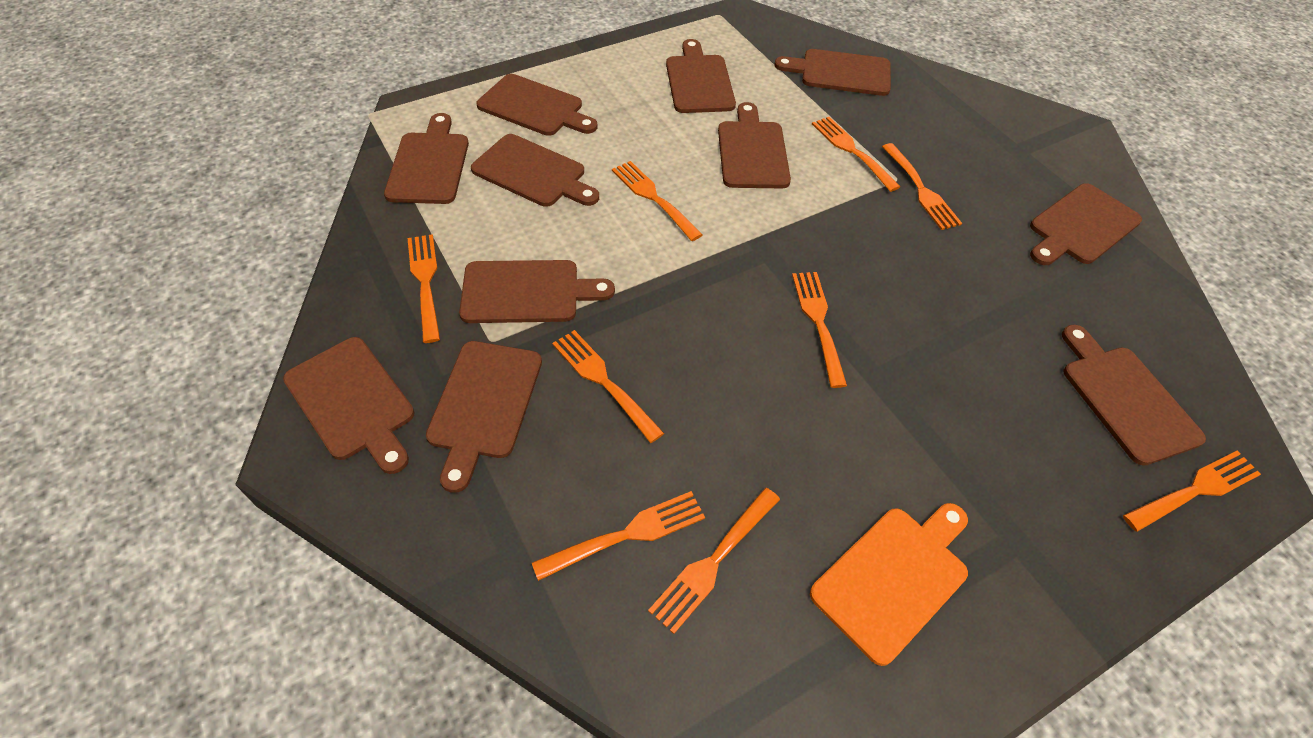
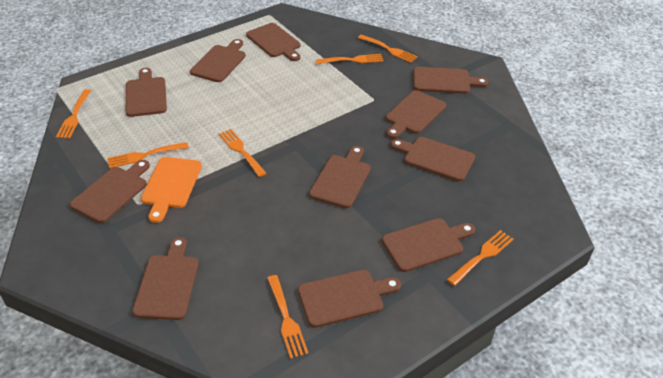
orange fork: [407,234,440,343] [532,491,705,581] [552,330,664,443] [612,161,703,241] [648,488,780,634] [792,272,847,388] [812,117,900,192] [882,143,962,230] [1123,451,1261,532] = 9 -> [56,89,91,139] [107,142,189,168] [219,129,267,177] [267,275,309,359] [316,54,384,64] [358,34,418,63] [447,230,514,286] = 7

